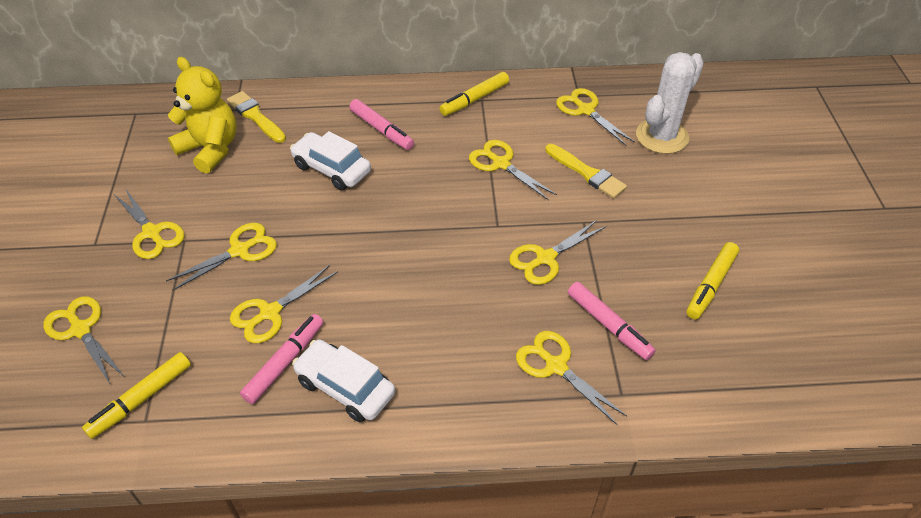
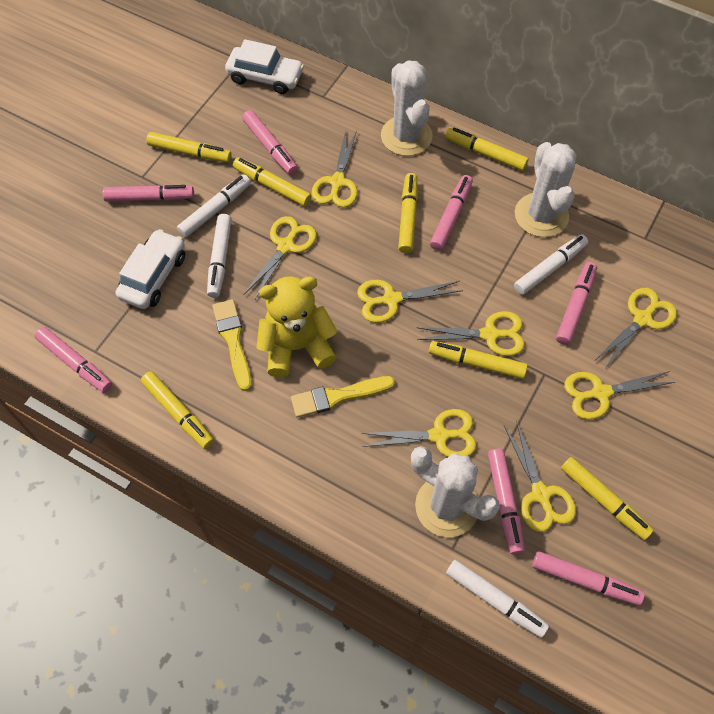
pink marker: [240,314,323,404] [349,99,414,150] [568,282,656,360] = 3 -> [35,327,112,393] [102,185,194,202] [242,110,298,175] [430,175,473,251] [488,448,525,555] [532,551,645,605] [556,262,597,345] = 7
white cactus: [636,52,704,154] = 1 -> [381,60,433,156] [411,446,500,537] [515,142,576,237] = 3
white marker: none = 0 -> [177,175,251,238] [207,214,232,298] [446,560,549,638] [514,234,588,295] = 4
yellow marker: [82,352,191,439] [439,72,509,116] [686,242,739,319] = 3 -> [141,372,214,449] [146,132,232,163] [233,157,311,207] [398,173,418,253] [429,341,528,379] [445,127,528,171] [561,457,654,540] = 7

